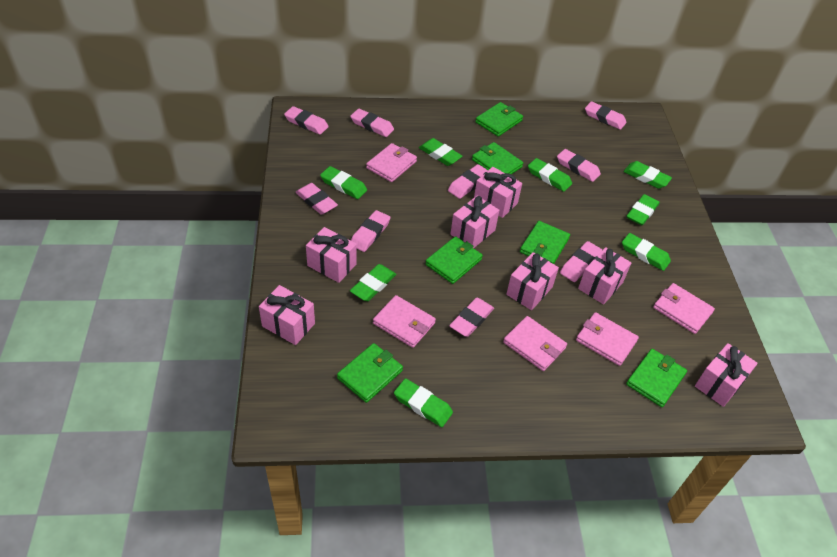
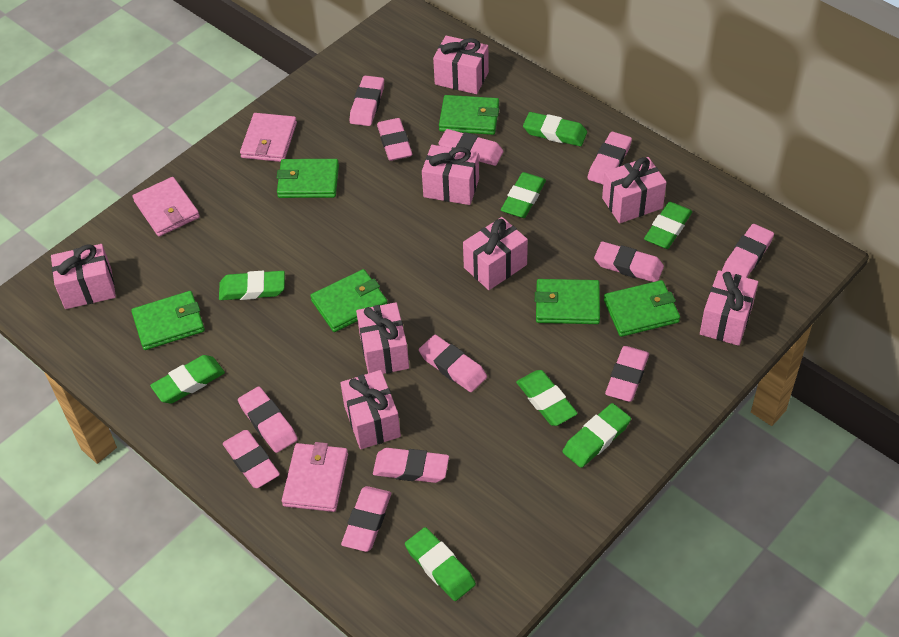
pink eraser: [284,106,329,135] [295,183,338,215] [350,109,394,137] [351,210,390,252] [448,164,488,199] [449,298,494,337] [557,149,601,182] [560,241,602,282] [585,101,626,130] = 9 -> [223,430,280,488] [238,387,298,453] [341,486,391,552] [350,75,384,126] [373,448,449,483] [377,118,412,161] [419,335,487,392] [438,129,503,166] [588,131,632,184] [594,242,664,282] [605,346,649,402] [722,224,774,278] = 12
pink gift: [259,285,315,345] [306,227,357,283] [450,196,499,248] [474,167,522,218] [506,252,559,310] [578,247,631,305] [695,343,758,407] = 7 -> [51,244,116,309] [340,370,401,449] [356,302,409,374] [422,145,479,205] [433,36,489,94] [463,217,528,290] [602,157,667,223] [700,270,758,346] = 8
pink wallet: [366,143,417,182] [373,295,436,348] [503,316,567,371] [576,312,639,366] [653,283,715,334] = 5 -> [132,177,200,237] [240,113,297,162] [282,442,348,512] = 3

